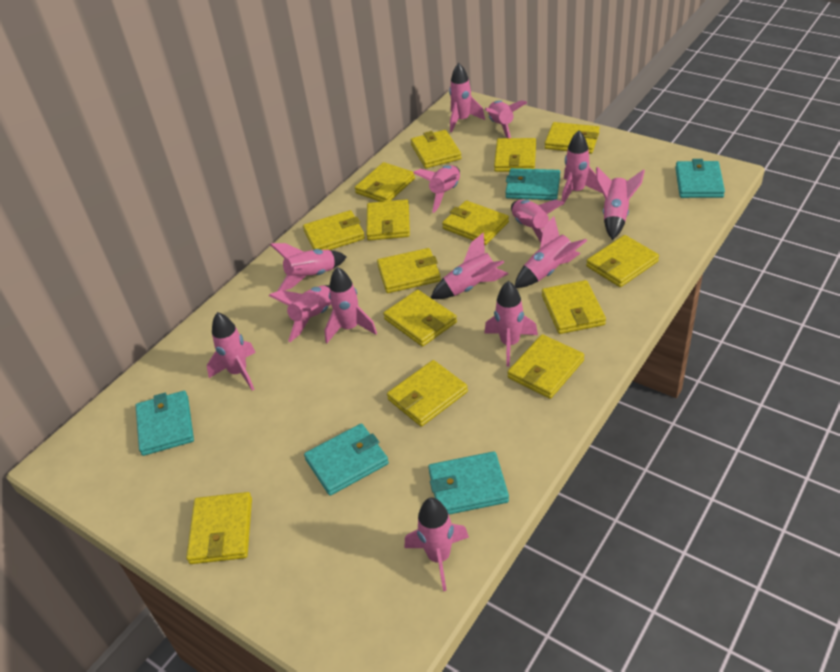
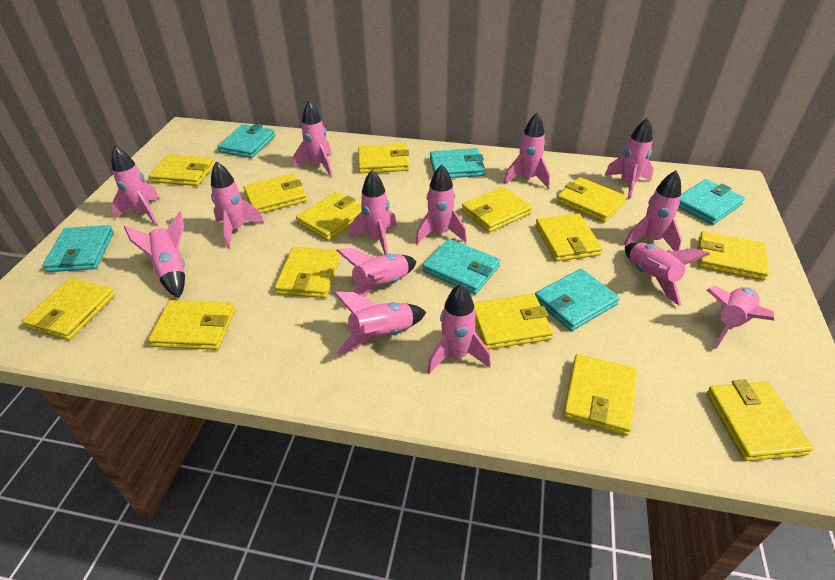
turquoise wallet: [136,391,194,456] [304,423,389,496] [428,451,509,515] [505,168,560,200] [675,159,725,198] = 5 -> [43,225,114,272] [217,124,275,158] [423,239,500,294] [430,148,485,178] [535,268,620,331] [678,179,745,225] = 6

